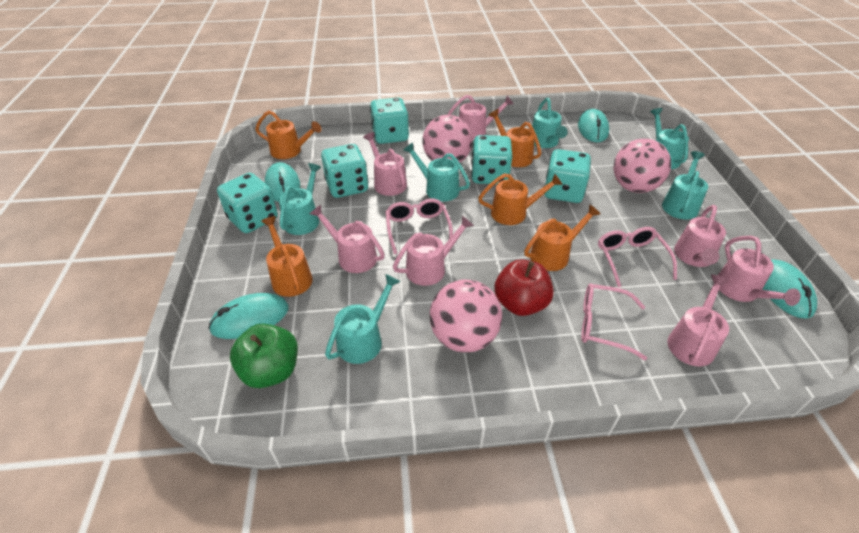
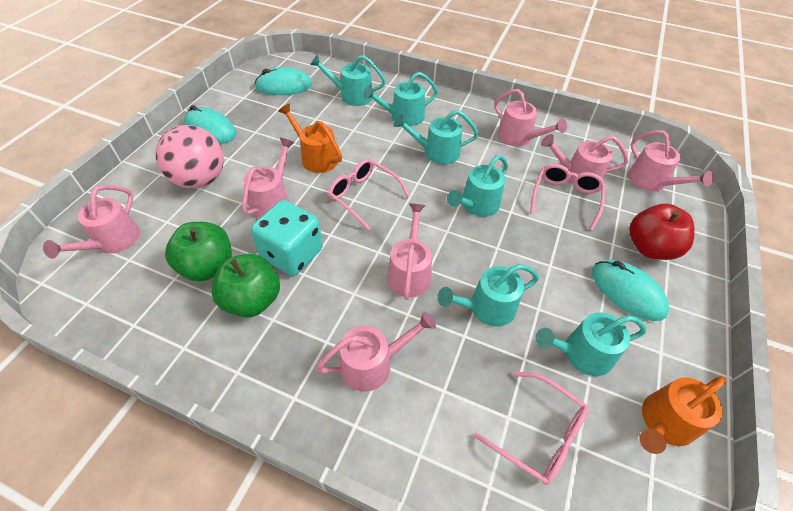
green apple: [230,324,298,388] = 1 -> [165,222,232,282] [211,254,280,318] = 2
orange watering can: [255,111,322,159] [261,216,312,297] [478,173,563,225] [489,109,541,167] [524,204,601,271] = 5 -> [278,103,342,173] [639,376,726,454] = 2
pink ball: [422,115,473,163] [430,280,502,353] [613,138,671,193] = 3 -> [156,125,224,189] = 1
turquoise dice: [217,173,278,233] [321,144,368,198] [370,98,409,144] [471,135,512,184] [544,149,591,203] = 5 -> [251,200,323,276] = 1
turquoise mouse: [208,293,289,339] [265,162,300,202] [578,109,609,142] [762,259,817,318] = 4 -> [184,105,236,144] [255,67,312,95] [592,260,669,321] = 3

